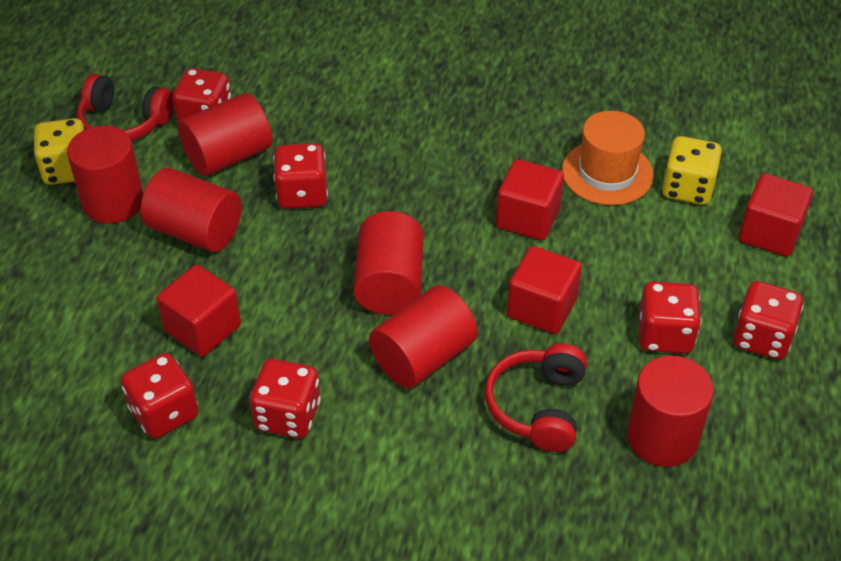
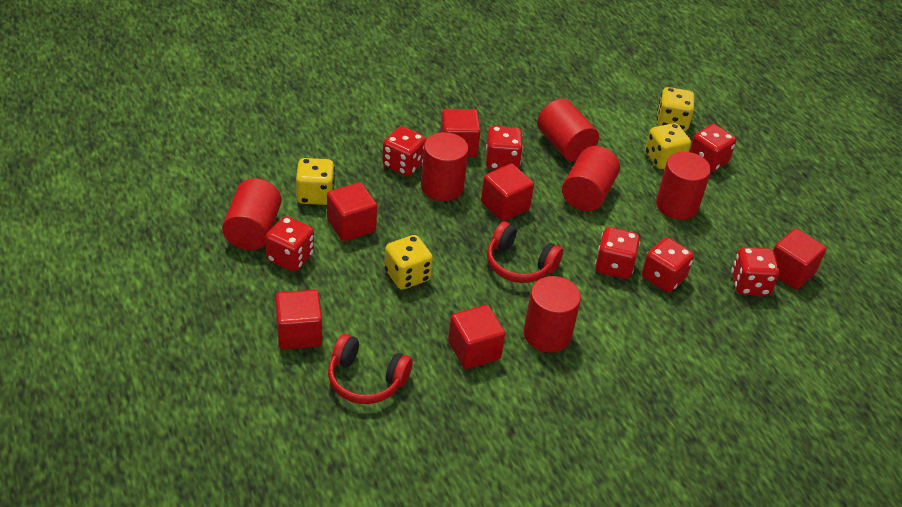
orange hat: [562,111,654,205] = 1 -> none = 0
red cube: [157,265,241,357] [496,159,564,240] [507,246,582,334] [739,173,813,256] = 4 -> [276,290,322,350] [327,182,377,241] [440,109,481,157] [448,305,505,369] [481,163,534,222] [773,228,827,290] = 6
red dice: [121,353,199,439] [173,68,232,123] [250,359,321,438] [273,143,328,209] [639,281,701,354] [733,281,804,360] = 6 -> [265,216,314,272] [382,126,426,176] [486,126,523,170] [595,227,640,279] [642,238,694,292] [689,124,736,172] [731,247,779,296] = 7
yellow dice: [33,118,86,185] [662,136,722,205] = 2 -> [296,158,335,205] [384,235,433,290] [645,123,691,169] [657,87,694,131] = 4

